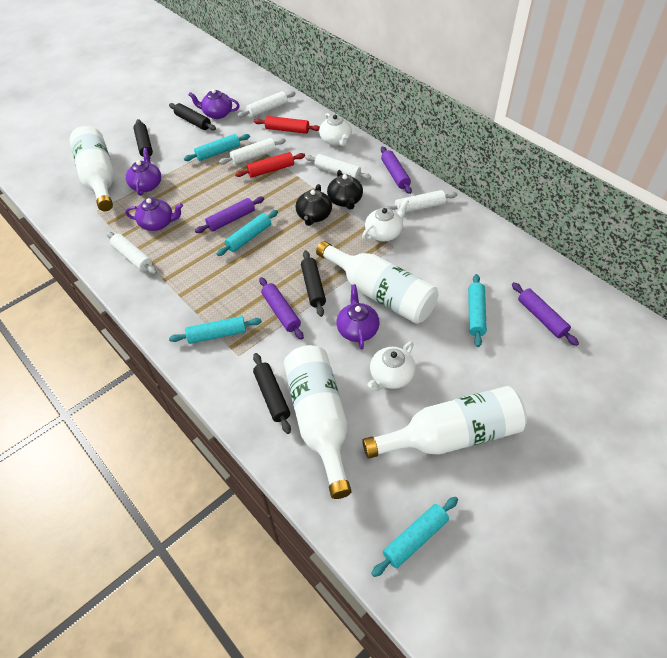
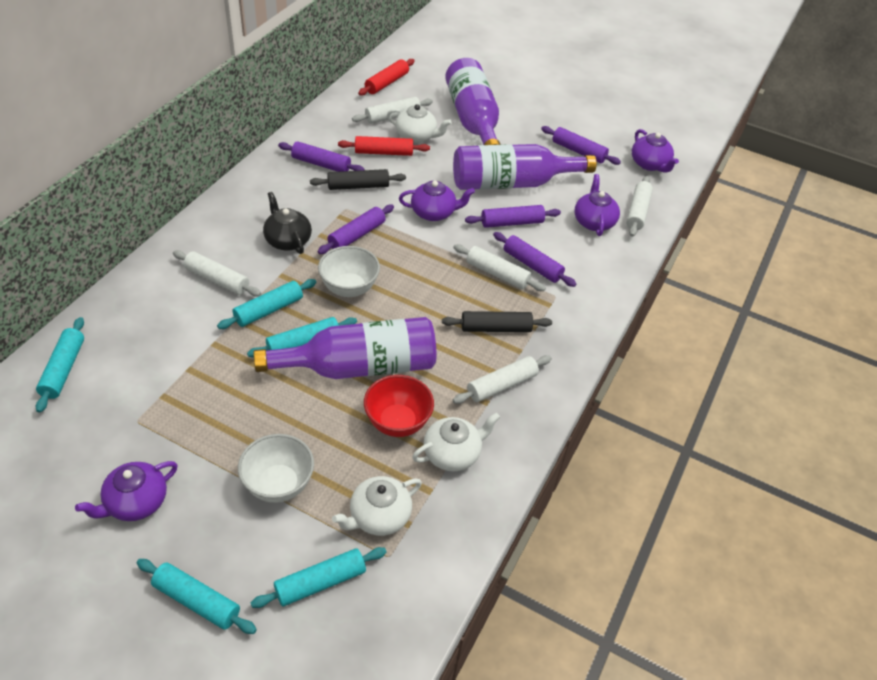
black rolling pin: [133,119,153,158] [169,103,216,131] [253,353,291,434] [301,250,326,317] = 4 -> [310,169,406,190] [442,311,552,332] = 2
black teapot: [296,184,332,226] [327,170,363,210] = 2 -> [263,192,312,254] = 1
purple bottle: none = 0 -> [253,317,436,379] [445,58,501,145] [453,144,597,190] = 3
purple rolling pin: [195,197,264,233] [259,277,304,340] [381,147,412,194] [512,282,579,346] = 4 -> [278,141,365,172] [317,205,394,254] [465,205,561,228] [493,232,576,287] [541,126,621,165] = 5
red bowl: none = 0 -> [364,375,434,437] = 1
white bottle: [70,126,114,211] [284,345,351,499] [316,241,438,324] [362,386,527,459] = 4 -> none = 0
white bowl: none = 0 -> [238,434,314,503] [318,246,380,297] = 2

